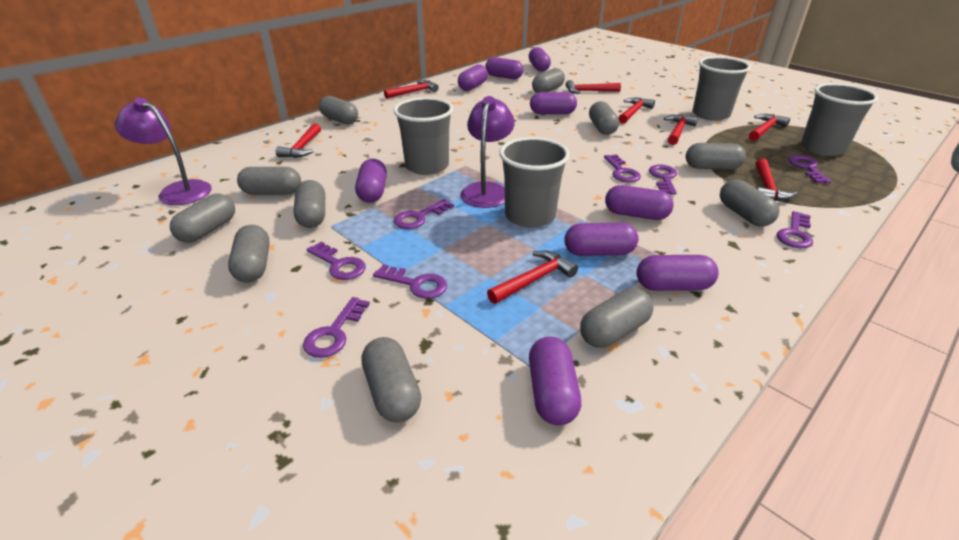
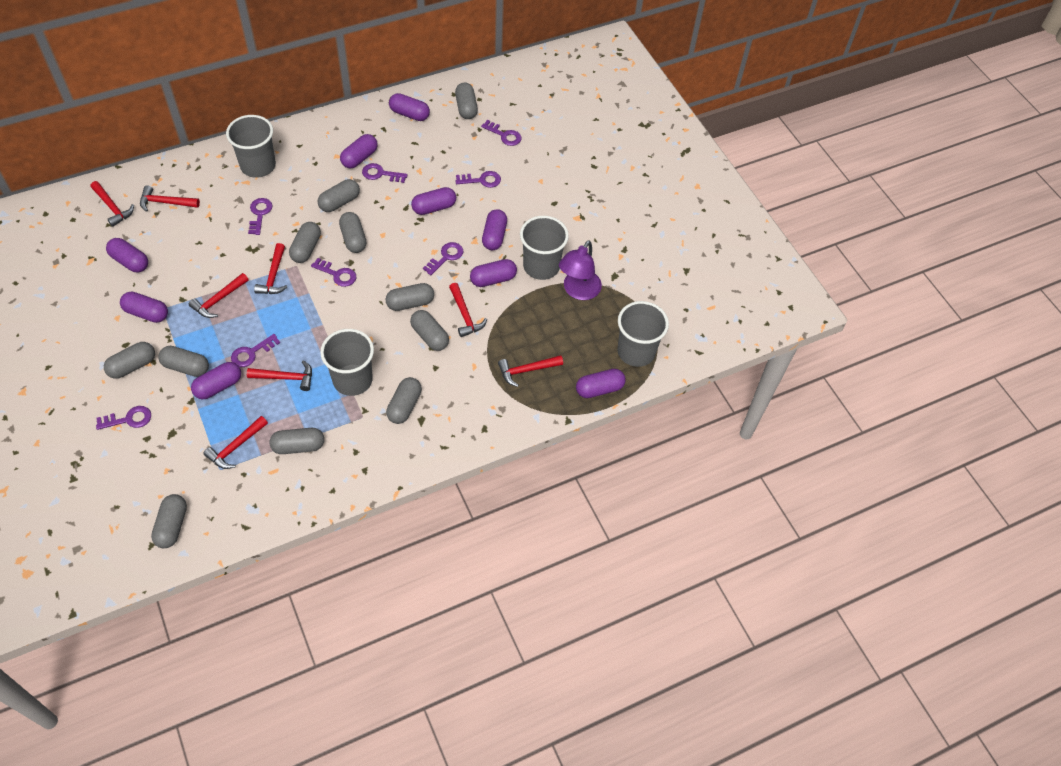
purple lamp: [114,98,212,205] [460,96,515,208] = 2 -> [559,240,602,300] = 1

